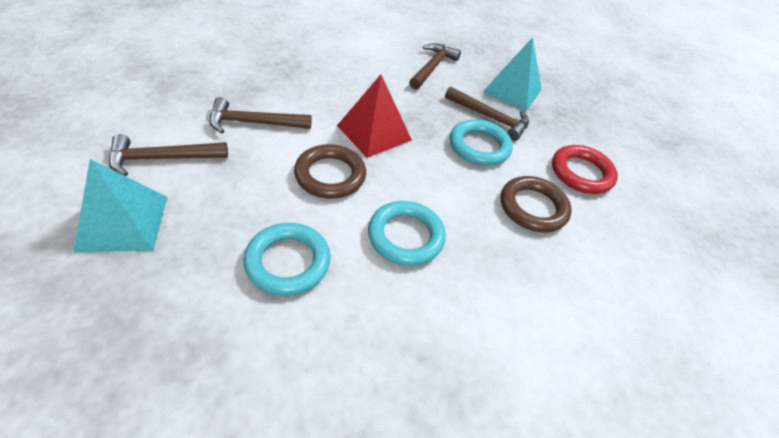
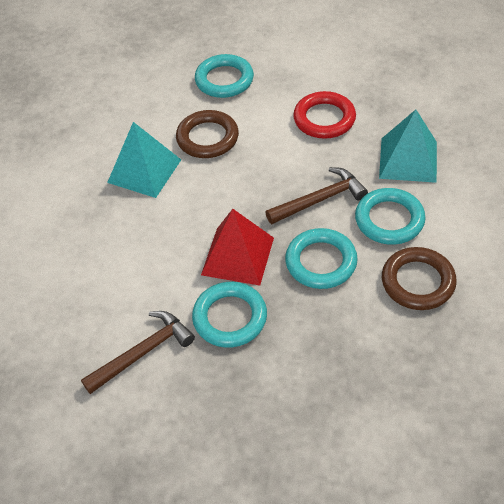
brown hammer: [109,134,228,176] [210,97,312,133] [409,43,461,90] [445,86,529,141] = 4 -> [81,311,195,394] [265,167,368,224] = 2
turquoise ring: [243,223,331,296] [368,201,446,266] [450,119,513,166] = 3 -> [192,282,267,348] [195,54,254,98] [285,228,358,289] [355,188,425,245] = 4

